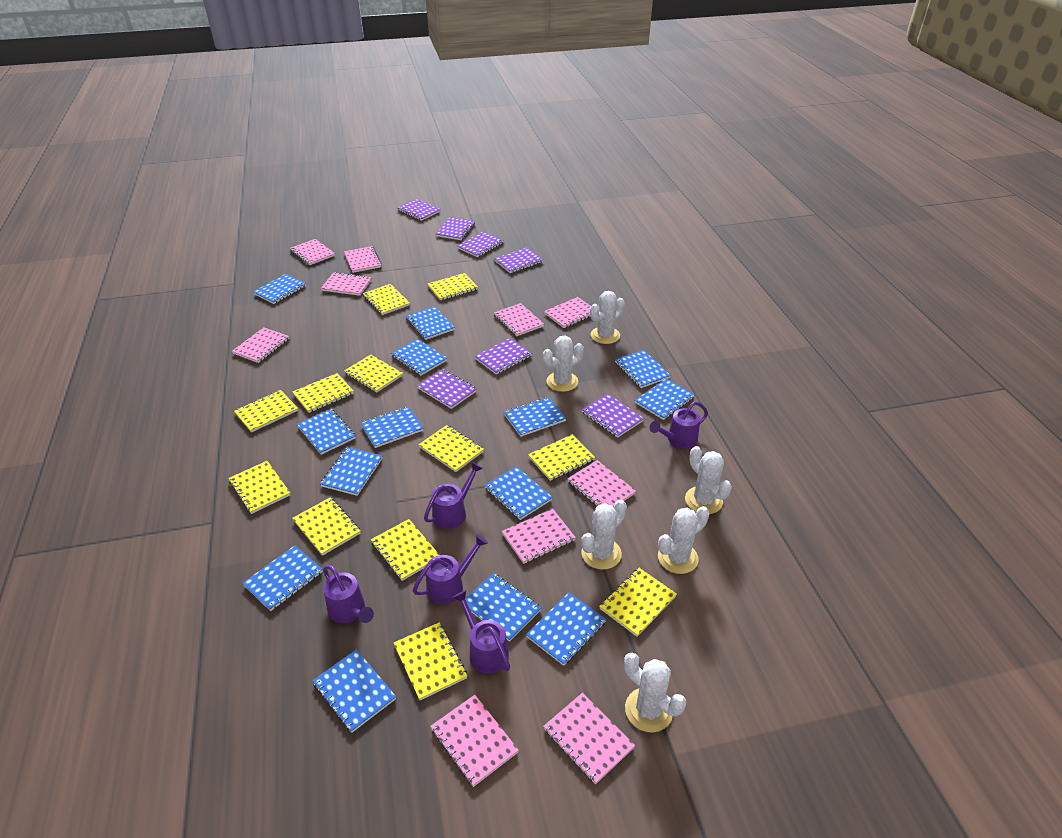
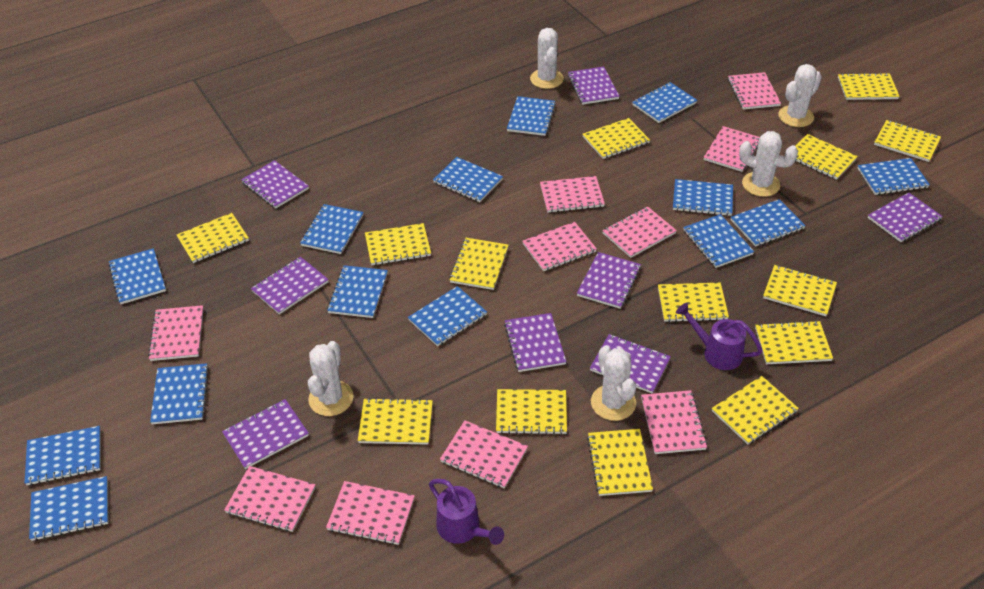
purple notebook: [397,199,441,221] [417,369,477,409] [436,217,475,240] [457,232,504,257] [474,338,532,375] [494,247,543,273] [581,394,644,438] = 7 -> [222,399,309,469] [241,160,309,208] [251,257,329,315] [504,313,566,372] [568,66,619,105] [577,252,641,309] [590,334,671,394] [868,192,943,242] = 8
purple watering can: [323,565,374,623] [413,534,488,604] [424,462,483,529] [453,590,510,674] [650,401,708,449] = 5 -> [429,479,504,545] [676,303,763,370] = 2
white cactus: [543,336,584,392] [581,500,627,570] [590,291,625,344] [624,653,686,733] [658,506,709,574] [685,446,732,514] = 6 -> [308,341,354,416] [530,28,564,89] [591,346,636,421] [739,131,798,197] [778,64,822,127] = 5
yellow notebook: [228,461,290,514] [234,390,298,433] [292,373,354,413] [292,497,361,556] [344,354,403,393] [363,284,410,315] [371,519,439,581] [394,622,467,700] [418,425,484,472] [428,273,478,300] [528,434,595,481] [599,568,677,637] = 12 -> [176,213,249,263] [358,398,433,445] [365,223,431,265] [449,238,508,290] [496,389,567,435] [583,118,650,159] [587,429,653,496] [658,282,729,322] [712,376,799,445] [755,320,833,364] [763,265,837,316] [795,134,858,180] [838,73,900,100] [874,120,941,162] = 14

